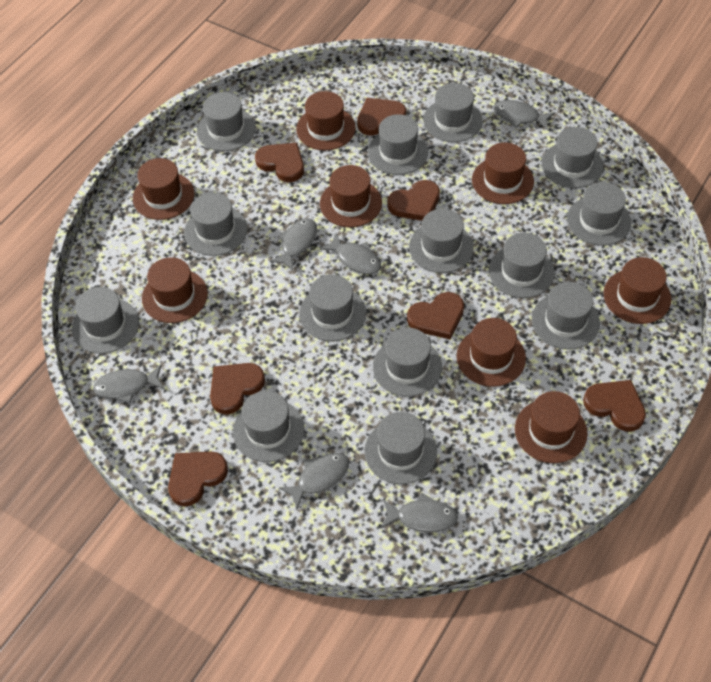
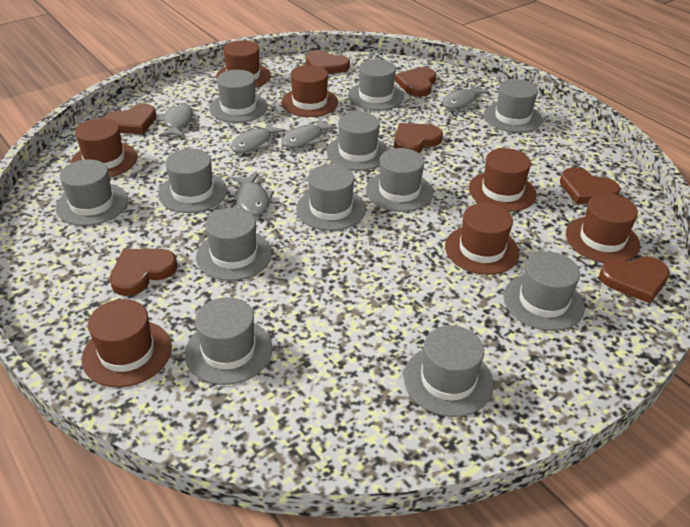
brown hat: [133,158,194,220] [142,257,208,323] [296,91,355,151] [320,165,382,227] [457,318,526,387] [472,142,534,204] [515,391,587,463] [604,257,671,324] = 8 -> [71,118,137,178] [82,299,172,387] [216,40,271,88] [281,65,338,117] [445,203,520,275] [469,148,536,212] [566,193,640,263] = 7
grey fish: [93,365,164,403] [270,218,317,270] [279,453,349,510] [320,233,381,274] [381,493,458,532] [494,100,555,130] = 6 -> [157,103,193,137] [230,122,286,153] [231,173,274,216] [282,118,337,148] [442,84,489,109] = 5
grey hat: [72,287,139,354] [184,193,247,256] [197,92,256,151] [233,391,304,462] [299,274,366,341] [364,412,437,484] [368,114,428,175] [373,327,442,397] [409,209,473,273] [423,83,483,142] [489,233,555,298] [532,282,600,350] [542,127,603,188] [567,182,631,246] = 14 -> [56,159,128,226] [158,149,227,213] [185,297,272,385] [196,208,272,281] [209,70,268,123] [296,164,366,231] [327,112,389,170] [348,59,404,110] [366,148,433,212] [404,325,493,417] [484,79,542,133] [503,252,585,331] = 12

